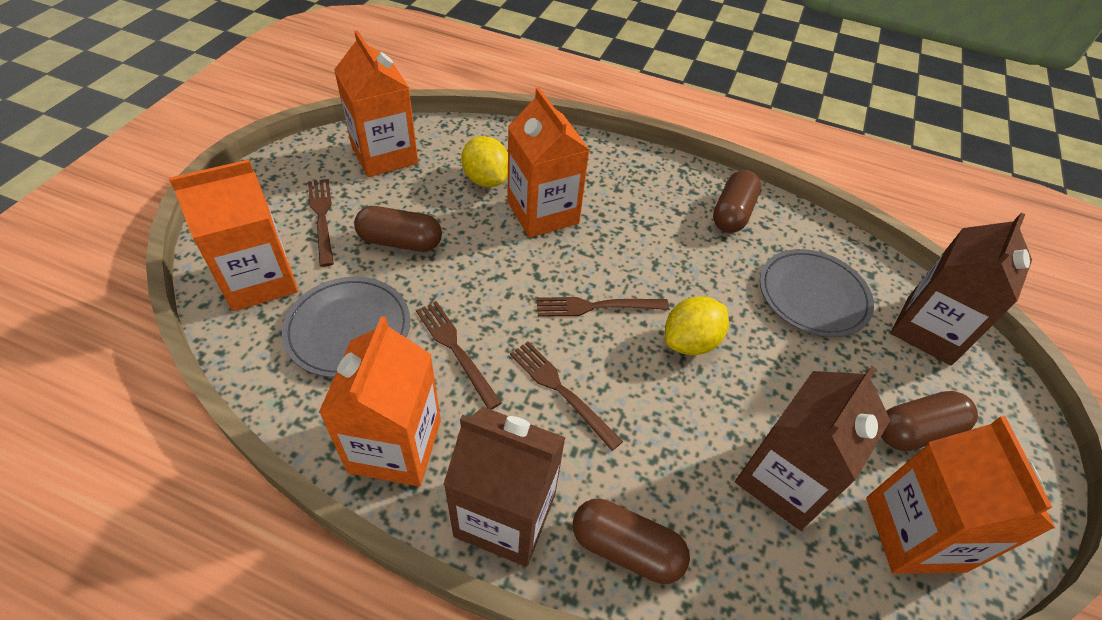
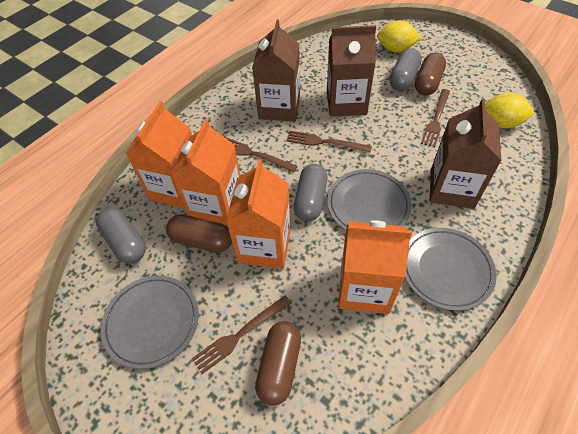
brown capsule: [354,206,442,252] [573,499,690,584] [713,170,761,233] [881,391,978,451] = 4 -> [166,214,232,253] [255,321,301,406] [415,52,446,96] = 3
grey capsule: none = 0 -> [96,208,146,263] [294,164,327,221] [389,48,422,91] = 3
grey plate: [282,277,410,378] [760,249,874,337] = 2 -> [101,276,199,369] [327,169,412,230] [405,228,497,311] = 3
orange carton: [169,159,298,311] [319,316,441,487] [334,30,418,177] [507,87,590,238] [866,416,1055,574] = 5 -> [126,101,192,209] [171,119,240,227] [226,159,291,269] [338,220,412,314] = 4

